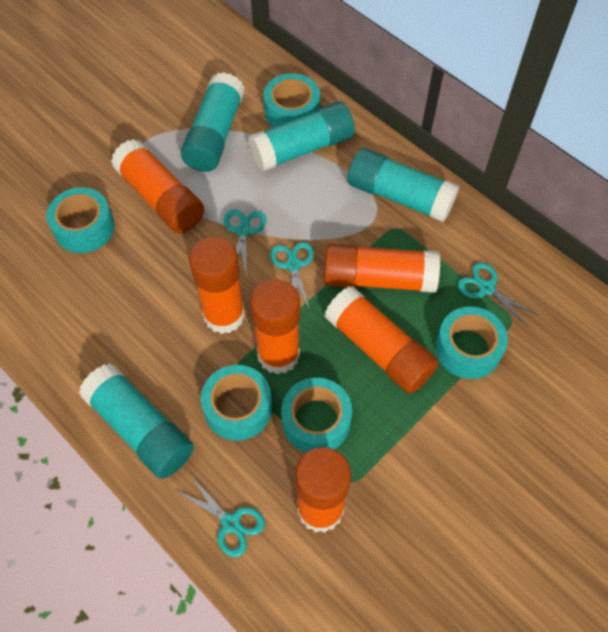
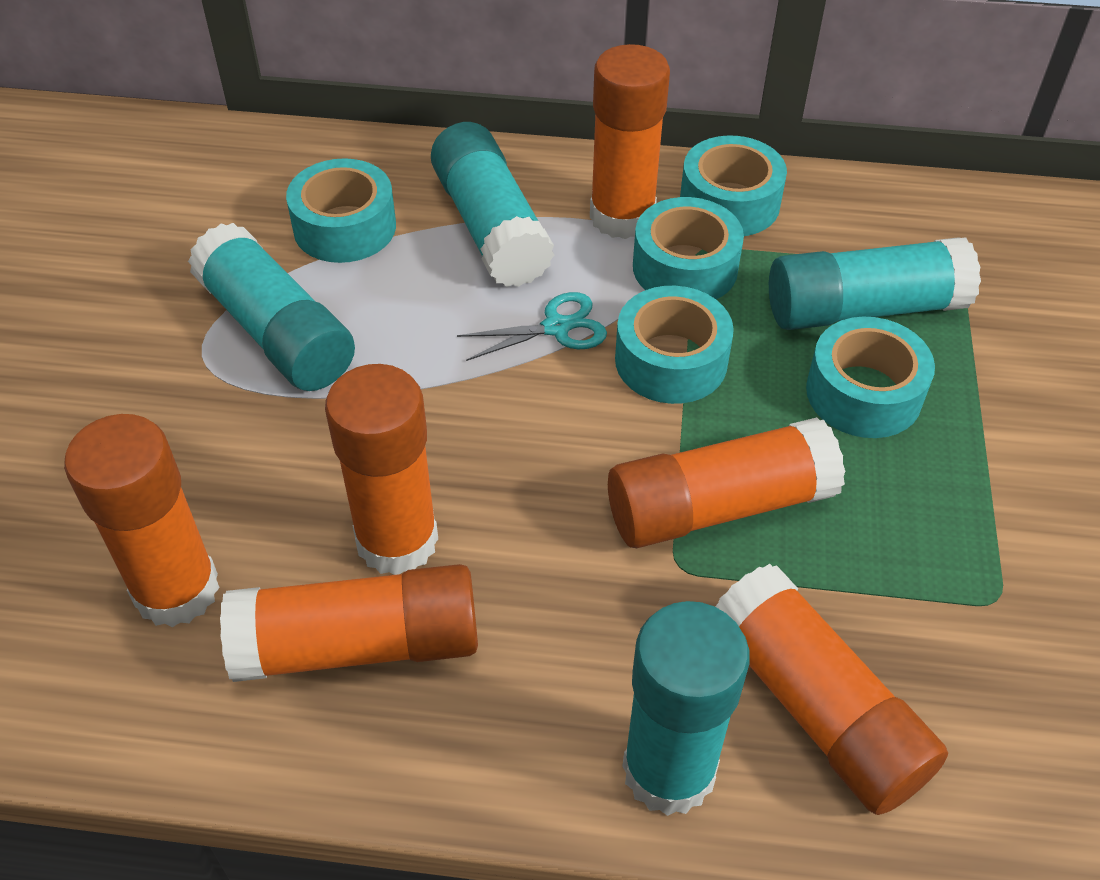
turquoise scissors: [176,474,265,557] [224,209,266,278] [270,242,314,312] [458,262,539,328] = 4 -> [457,292,607,361] = 1

